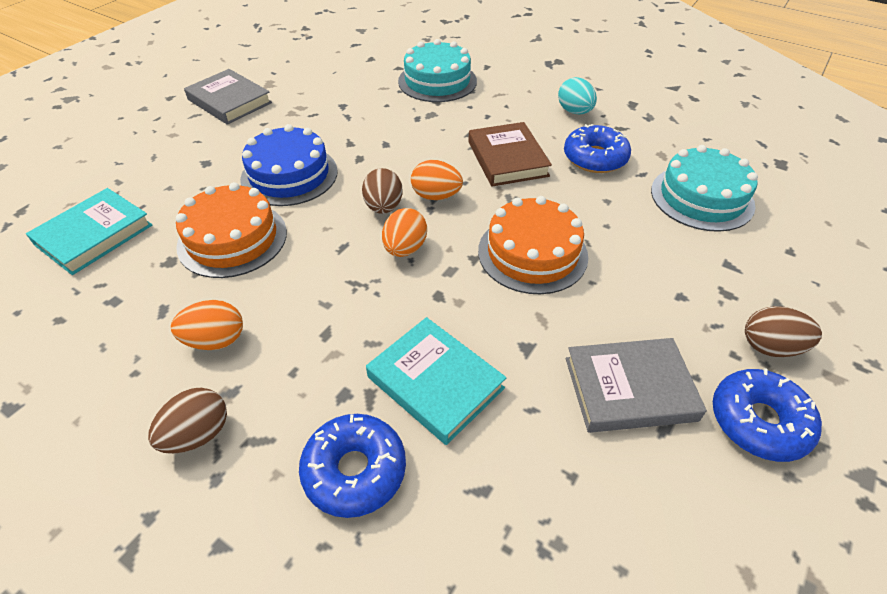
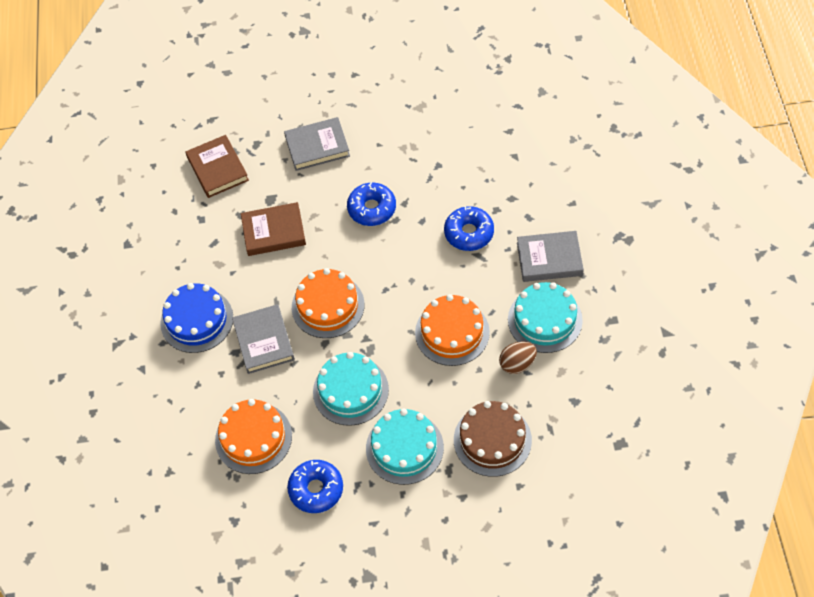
brown book: [468,122,552,186] = 1 -> [186,135,249,198] [241,202,306,256] = 2
brown cake: none = 0 -> [454,401,532,477] = 1
brown egg: [148,387,227,454] [362,168,403,214] [745,306,822,357] = 3 -> [499,342,537,374] = 1
grey book: [184,69,272,125] [566,338,707,433] = 2 -> [232,304,295,374] [284,117,350,171] [517,231,584,282] = 3
orange cake: [176,182,287,278] [478,196,588,294] = 2 -> [215,399,292,474] [292,268,365,338] [415,294,490,366] = 3
orange egg: [171,300,243,350] [382,208,427,257] [411,160,463,200] = 3 -> none = 0
turquoise book: [26,188,152,275] [366,317,506,445] = 2 -> none = 0
turquoise cake: [398,39,477,102] [651,145,758,232] = 2 -> [313,352,389,426] [366,408,444,485] [508,282,583,353] = 3
turquoise egg: [558,77,597,114] = 1 -> none = 0

